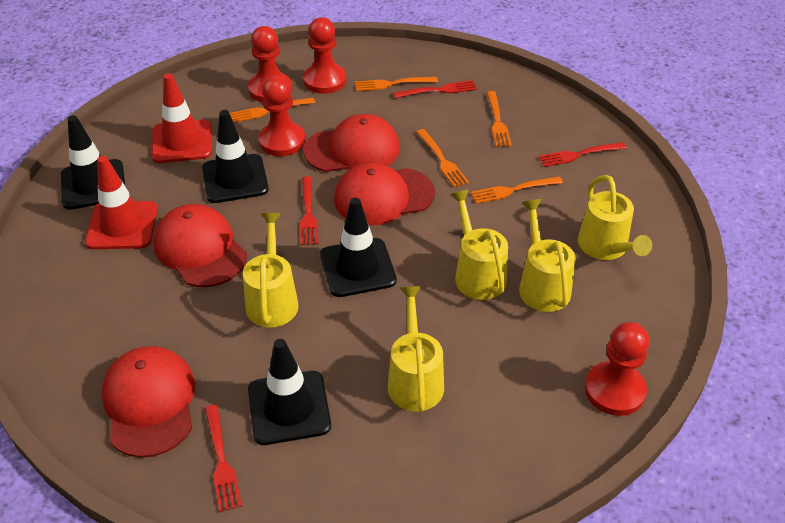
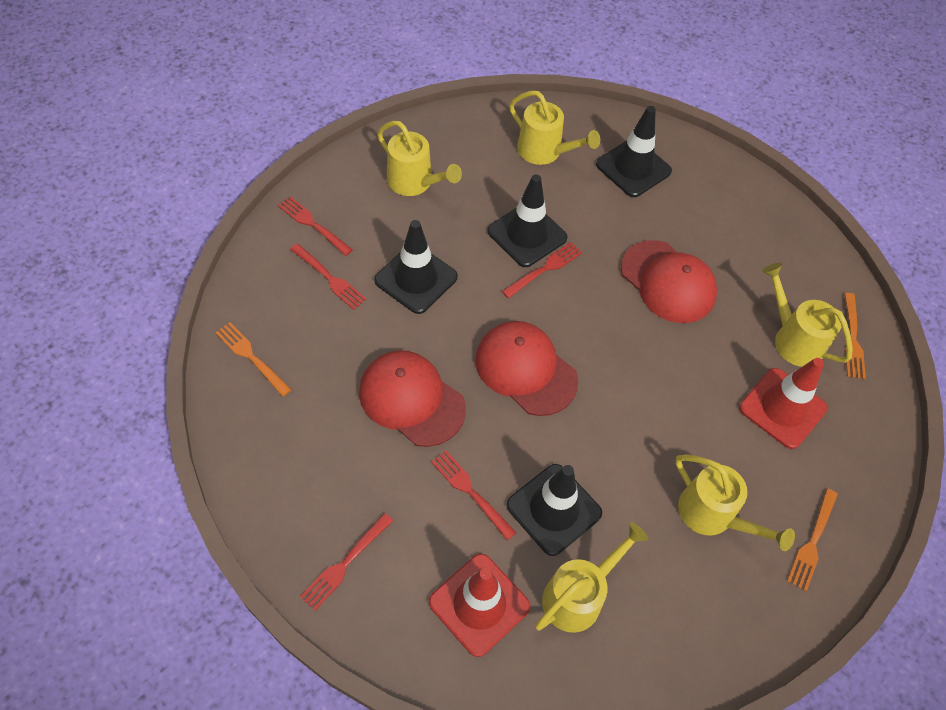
orange fork: [230,97,315,123] [355,77,438,91] [417,129,469,188] [471,176,563,204] [487,91,512,147] = 5 -> [215,322,292,397] [787,489,838,591] [844,293,866,379] = 3
red cap: [101,346,195,458] [153,204,247,287] [304,114,400,172] [334,162,435,226] = 4 -> [359,350,466,447] [475,321,578,416] [621,240,717,323] = 3
red fork: [205,405,242,512] [300,176,318,245] [394,80,477,98] [538,142,627,167] = 4 -> [278,196,353,256] [290,244,367,310] [300,513,394,611] [431,451,516,541] [502,242,583,298] = 5
red pawn: [248,26,292,102] [258,76,306,156] [303,17,346,94] [585,322,649,416] = 4 -> none = 0

